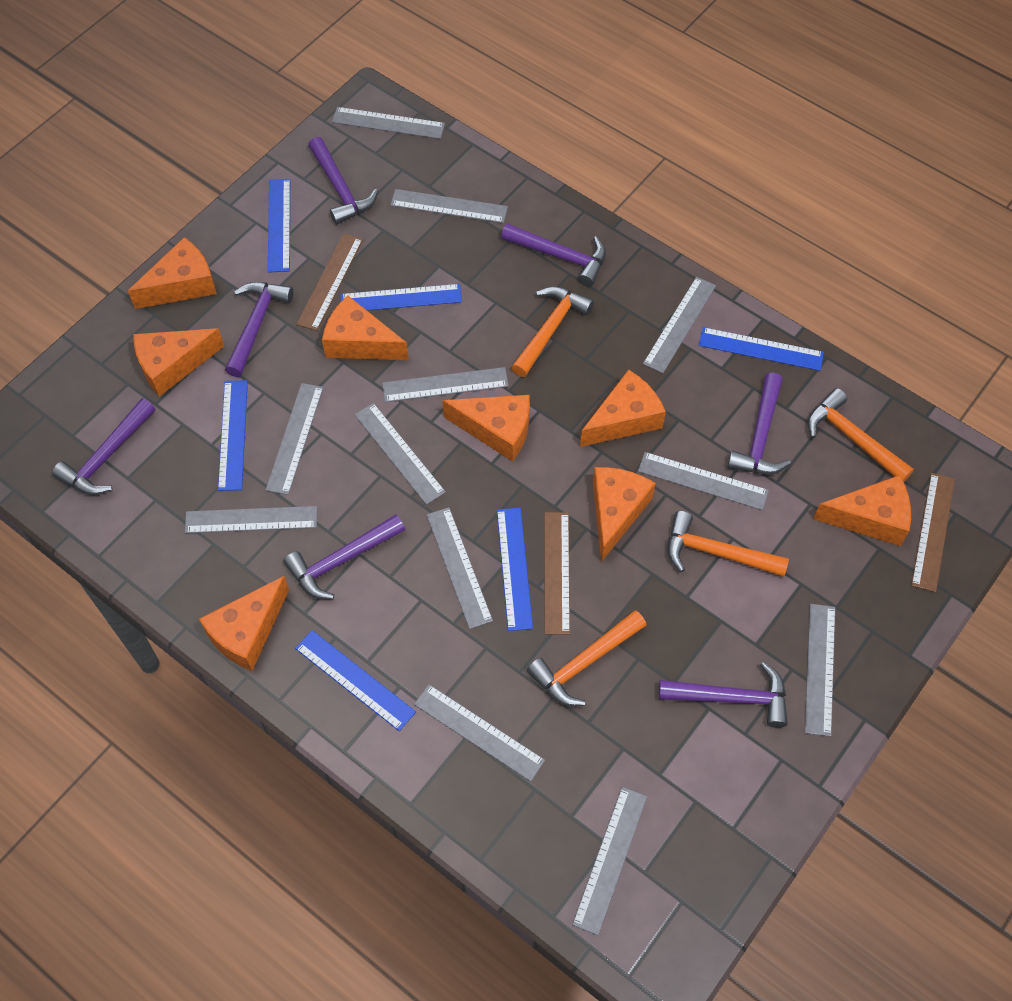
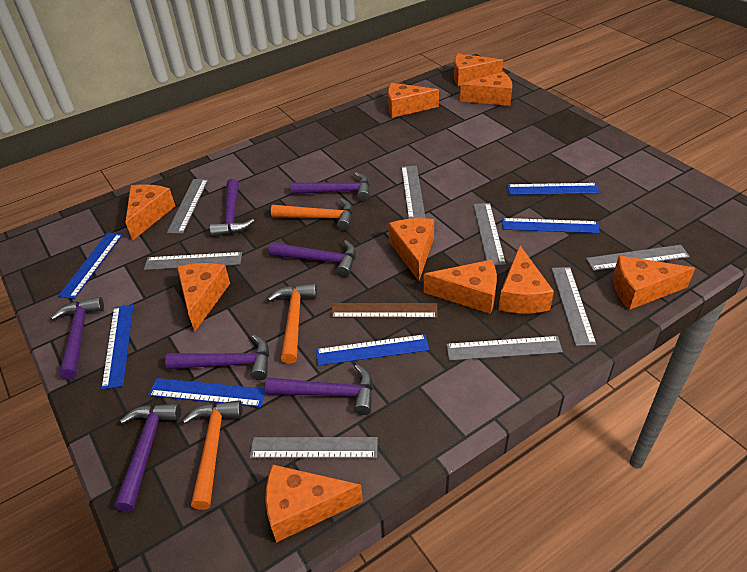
brown ruler: [297,233,363,331] [544,512,570,635] [911,473,955,592] = 3 -> [331,303,438,318] = 1
grey ruler: [185,506,317,534] [266,383,324,495] [332,107,445,139] [354,403,446,505] [382,367,509,402] [391,189,508,223] [414,684,545,782] [427,507,493,629] [572,787,647,935] [638,452,769,510] [643,277,716,373] [805,604,835,737] = 12 -> [144,252,242,270] [167,179,208,234] [250,437,378,458] [401,166,426,219] [446,336,563,361] [473,203,506,265] [551,267,597,346] [586,245,690,271] = 8
orange cheese: [128,237,217,309] [133,328,224,397] [199,576,289,671] [322,295,409,360] [442,395,530,462] [580,369,666,447] [593,467,656,562] [813,475,911,546] = 8 -> [125,184,175,240] [177,263,230,331] [266,464,363,543] [388,83,439,118] [388,218,434,281] [424,260,497,314] [454,53,503,86] [460,72,512,106] [499,246,554,313] [613,256,695,310] = 10
orange hammer: [511,287,594,377] [527,610,646,706] [667,511,789,577] [808,388,914,482] = 4 -> [183,400,242,510] [268,283,317,364] [271,198,353,231] = 3

